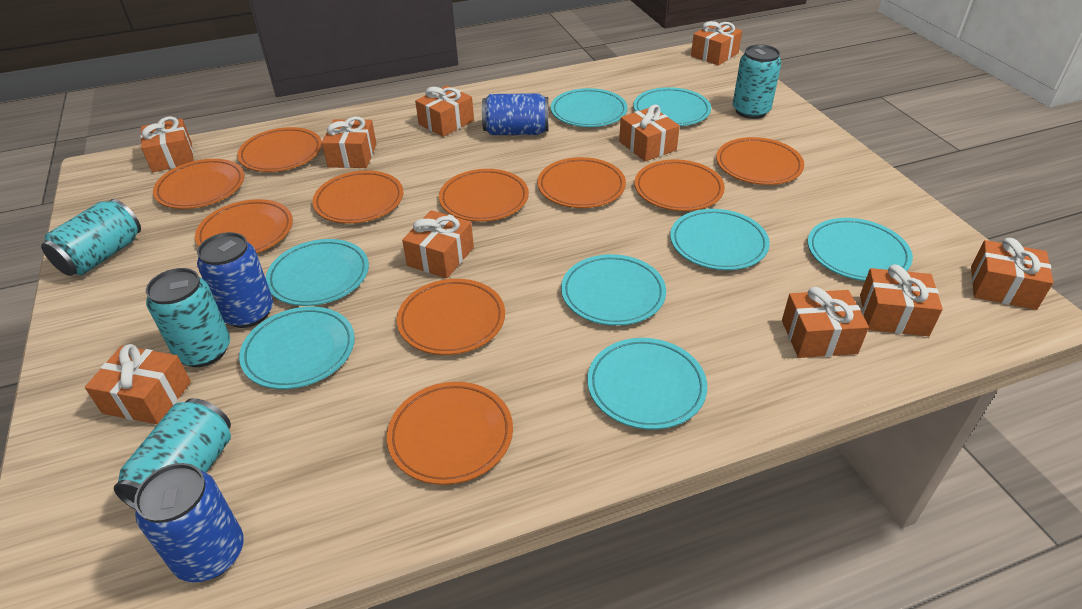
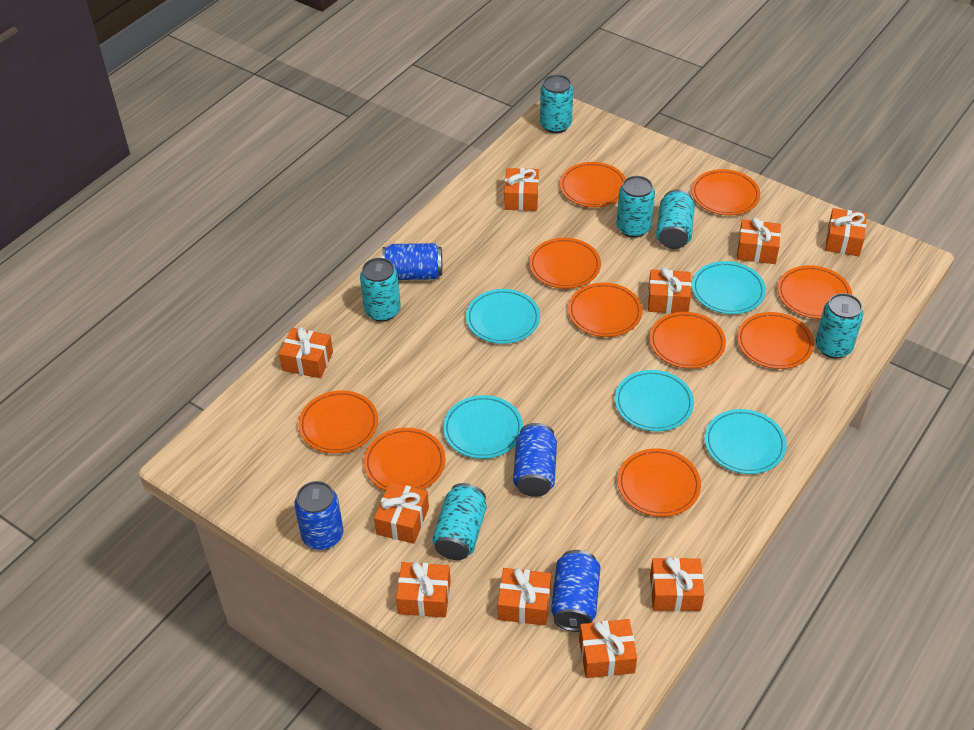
blue can: [134,463,243,582] [197,232,273,328] [482,93,548,135] = 3 -> [294,481,343,550] [382,243,442,280] [513,423,557,497] [551,550,600,632] = 4
turquoise can: [41,199,141,276] [114,398,231,510] [146,268,230,367] [733,44,781,119] = 4 -> [360,258,401,322] [432,483,487,560] [540,75,573,133] [617,176,655,238] [656,189,695,249] [816,293,863,358] = 6
turquoise plate: [239,307,355,389] [266,239,369,306] [551,88,628,127] [561,254,666,326] [587,338,707,430] [633,87,711,126] [670,209,770,270] [808,218,913,281] = 8 -> [443,395,523,459] [466,289,540,344] [615,370,694,431] [692,261,766,314] [704,409,787,474] = 5

